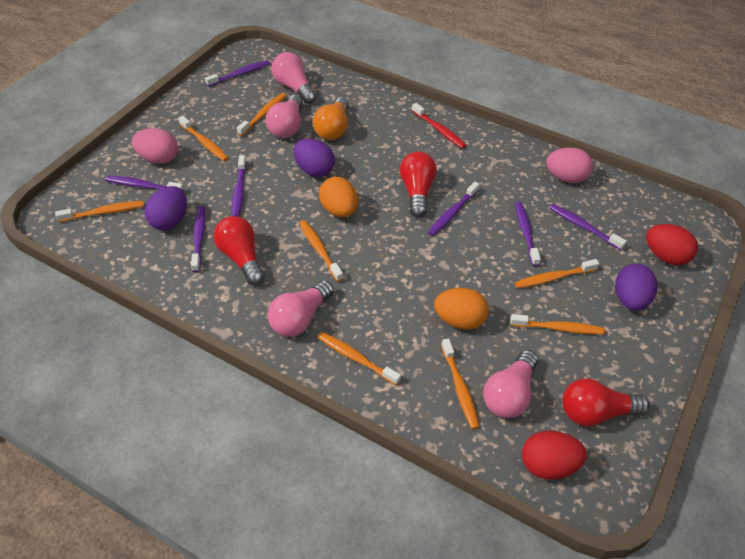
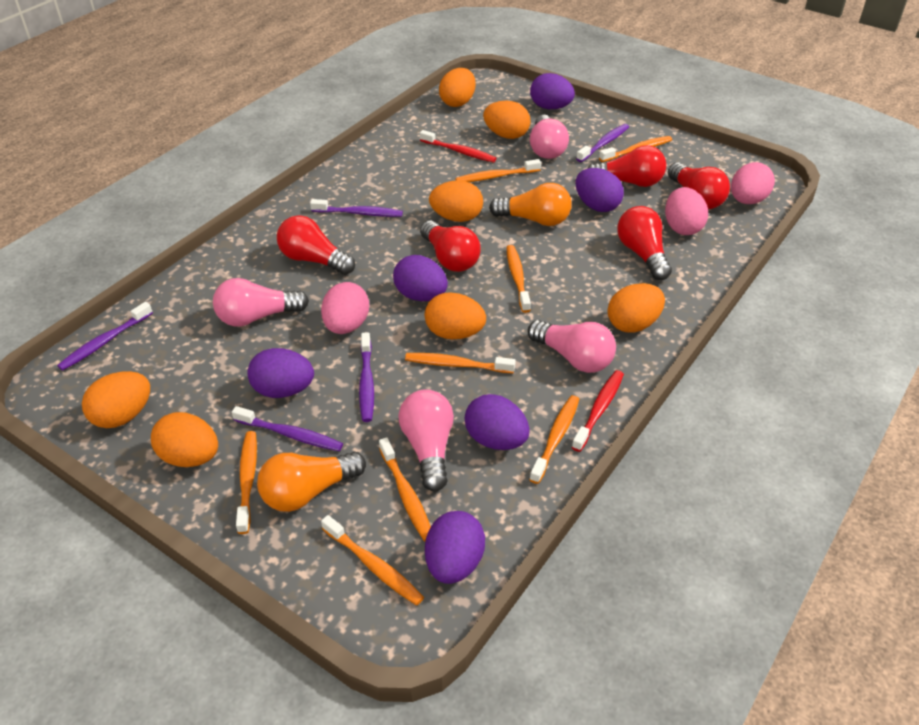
orange egg: [319,177,358,217] [434,288,489,329] = 2 -> [82,371,150,428] [151,412,218,467] [425,292,486,339] [429,180,483,222] [439,68,476,107] [483,100,531,139] [608,283,665,333] = 7
orange light bulb: [313,97,349,140] = 1 -> [257,452,366,512] [489,183,572,226] = 2
pink egg: [132,128,178,164] [546,148,593,183] = 2 -> [321,282,369,334] [665,187,708,235] [731,162,775,204] = 3
purple egg: [145,186,187,230] [293,139,335,177] [615,264,657,311] = 3 -> [247,348,314,398] [393,255,448,301] [425,511,485,584] [465,394,529,450] [530,73,575,109] [575,168,624,212] = 6
purple toothbrush: [105,176,184,191] [191,206,206,272] [205,60,270,87] [232,155,246,217] [428,182,479,236] [515,201,541,266] [549,204,627,250] = 7 -> [57,302,153,370] [232,406,343,451] [310,199,403,217] [359,332,374,422] [576,124,629,162] = 5
red egg: [522,431,587,480] [646,224,698,265] = 2 -> none = 0
red light bulb: [214,216,264,285] [400,152,437,217] [562,379,650,426] = 3 -> [277,215,355,275] [420,220,481,272] [587,145,666,187] [617,206,672,280] [668,163,730,209] = 5
red toothbrush: [412,103,466,149] = 1 -> [420,130,497,163] [572,370,624,452] = 2

